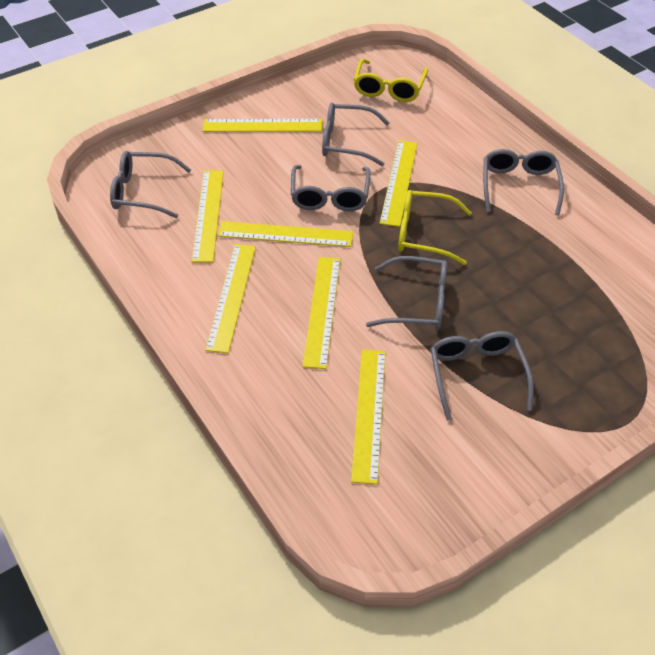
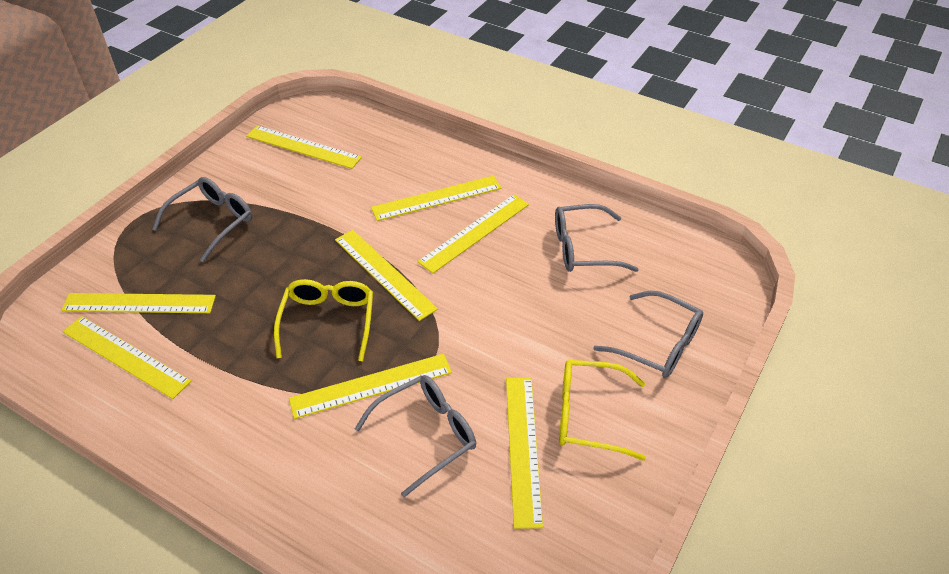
grey glasses: [110,151,191,218] [291,165,370,211] [322,102,390,166] [366,256,447,330] [430,331,534,420] [483,149,564,215] = 6 -> [152,177,252,262] [355,375,476,497] [555,204,639,272] [593,291,703,378] = 4
yellow ruler: [192,170,224,262] [203,119,322,132] [205,244,256,353] [218,221,353,247] [303,257,340,369] [351,349,386,485] [380,140,418,227] = 7 -> [61,293,216,313] [63,316,191,399] [246,125,362,169] [289,354,452,419] [335,230,438,321] [371,176,501,221] [418,194,529,273] [506,377,543,529] = 8

